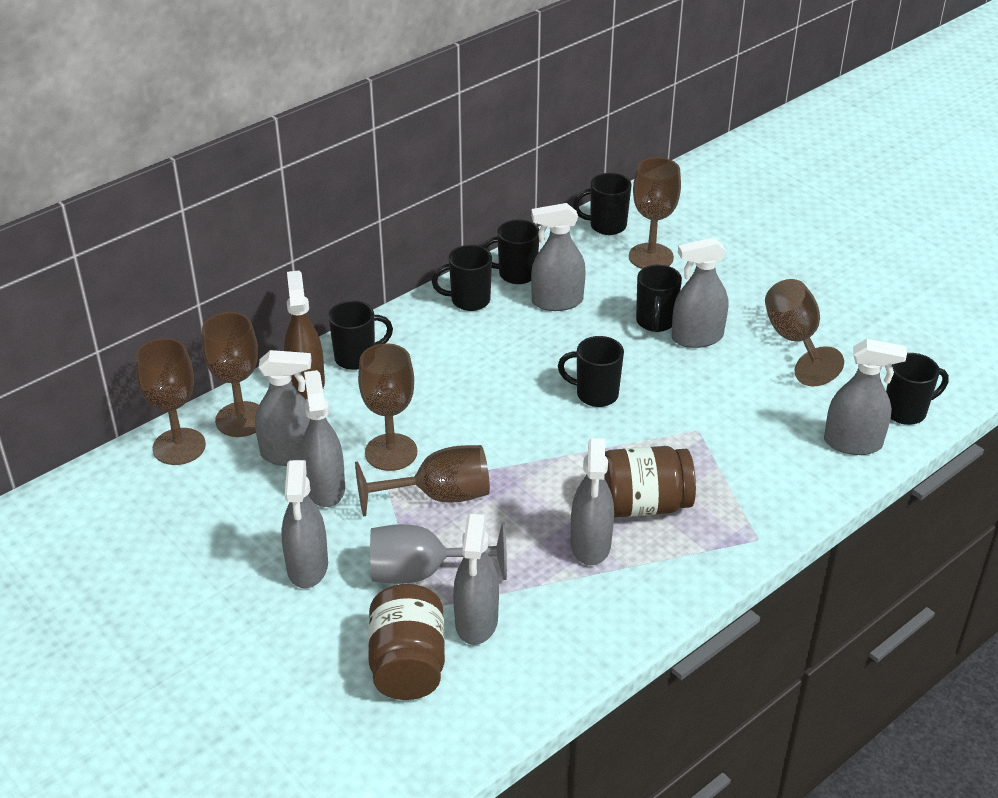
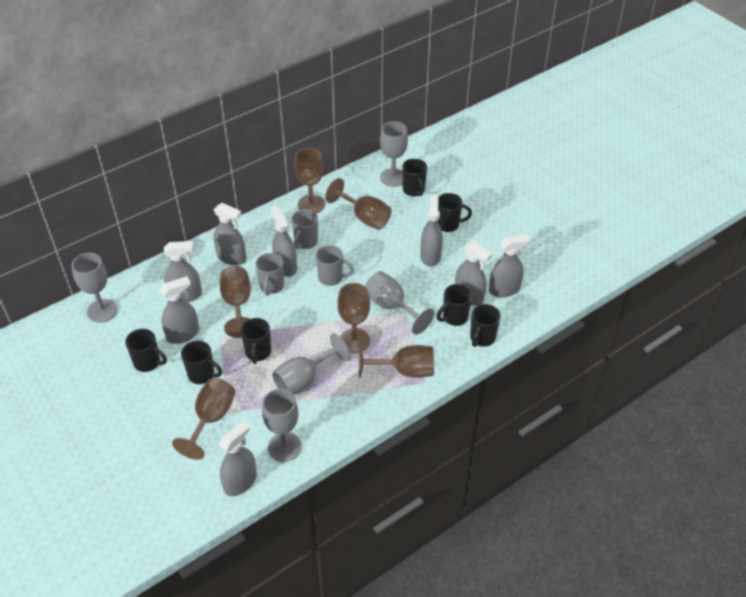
brown jar: [368,584,445,700] [604,446,696,517] = 2 -> none = 0
brown spray bottle: [284,271,325,399] = 1 -> none = 0
grey goblet: [370,522,507,584] = 1 -> [72,253,118,323] [262,389,302,462] [272,333,351,395] [365,271,434,335] [380,122,408,187] = 5
grey mug: none = 0 -> [256,253,284,296] [291,209,318,249] [316,245,354,286] = 3

